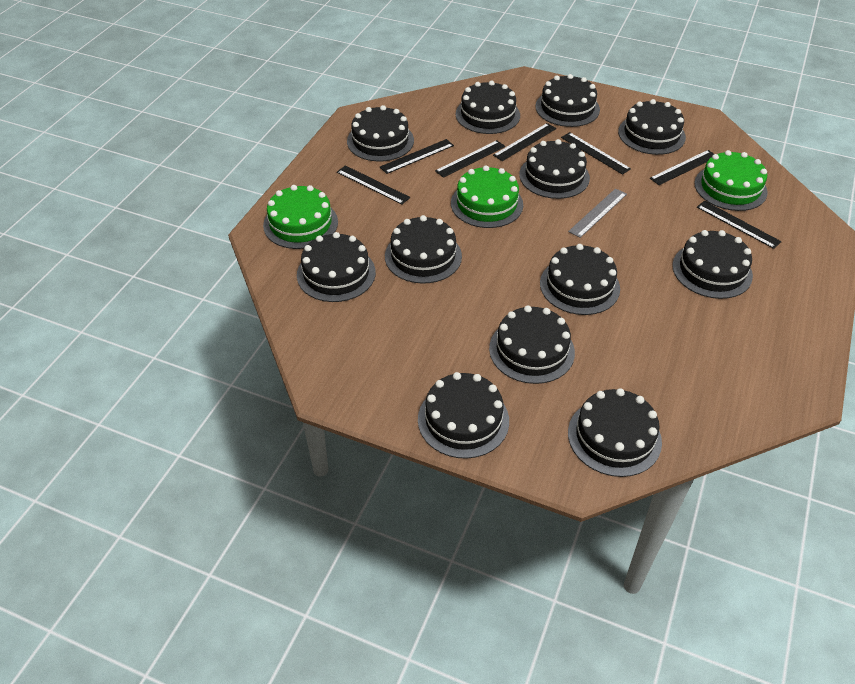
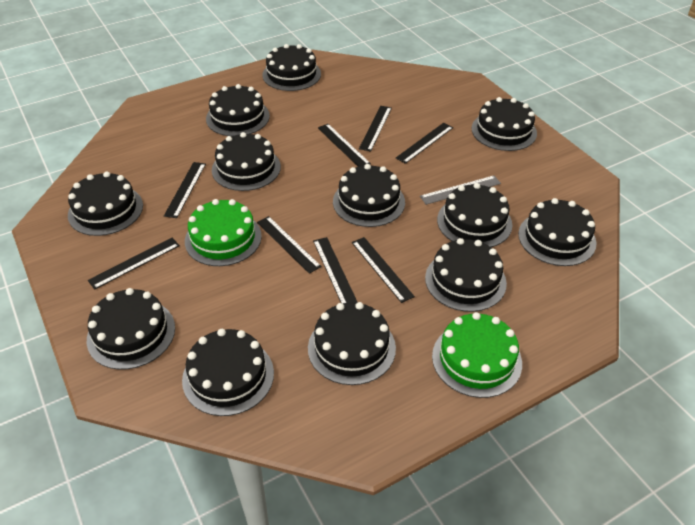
black ruler: [337,165,410,205] [380,139,454,174] [435,140,505,178] [493,123,556,161] [561,132,631,175] [650,150,714,185] [697,201,782,249] = 7 -> [88,238,180,290] [164,162,206,218] [257,216,321,274] [313,237,358,304] [318,124,371,167] [352,237,415,303] [359,106,392,152] [396,123,453,164] = 8
green cake: [263,185,338,249] [451,166,523,228] [694,150,768,211] = 3 -> [185,199,262,266] [432,312,522,398] = 2

